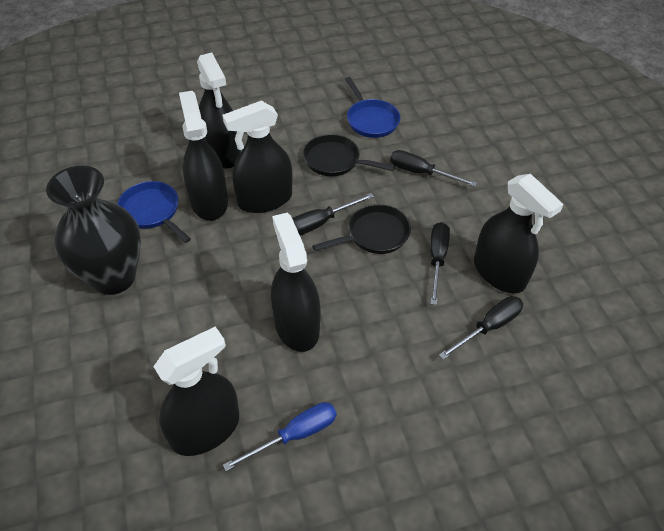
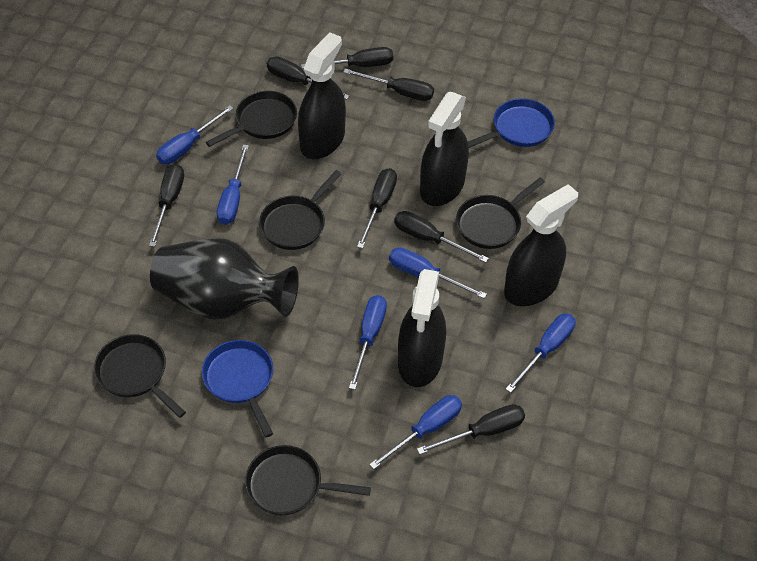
black pan: [303,134,395,176] [313,204,411,254] = 2 -> [94,334,186,418] [206,91,297,147] [245,445,371,515] [259,170,341,250] [456,178,545,249] = 5
black screwdriver: [292,193,374,235] [390,150,477,187] [430,222,450,305] [439,296,523,360] = 4 -> [149,164,184,247] [267,56,349,100] [301,47,393,69] [343,68,434,101] [357,168,397,248] [394,211,489,263] [417,404,525,454] = 7
black spray bottle: [153,326,239,456] [179,91,228,221] [197,53,241,169] [223,101,293,213] [271,213,321,352] [474,174,564,294] = 6 -> [298,32,346,159] [398,269,446,387] [420,92,469,206] [504,184,578,306] = 4
blue screwdriver: [223,402,337,471] = 1 -> [156,105,234,164] [217,145,249,225] [349,295,387,390] [369,395,462,469] [389,247,487,299] [506,313,575,393] = 6

